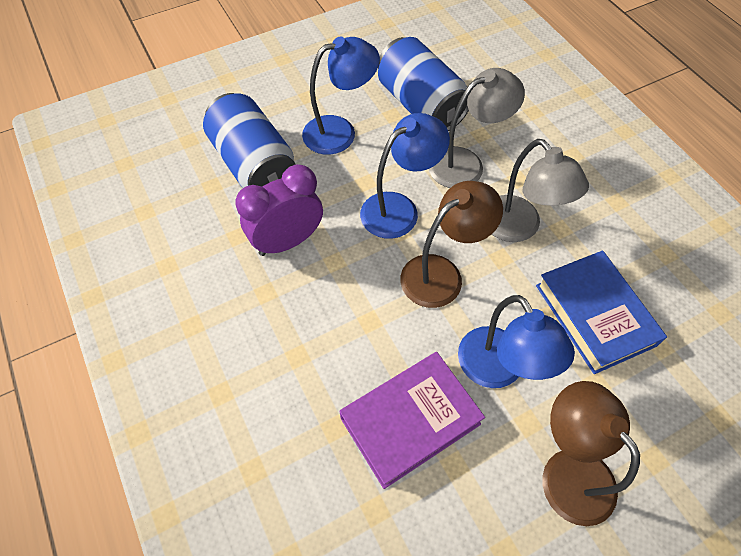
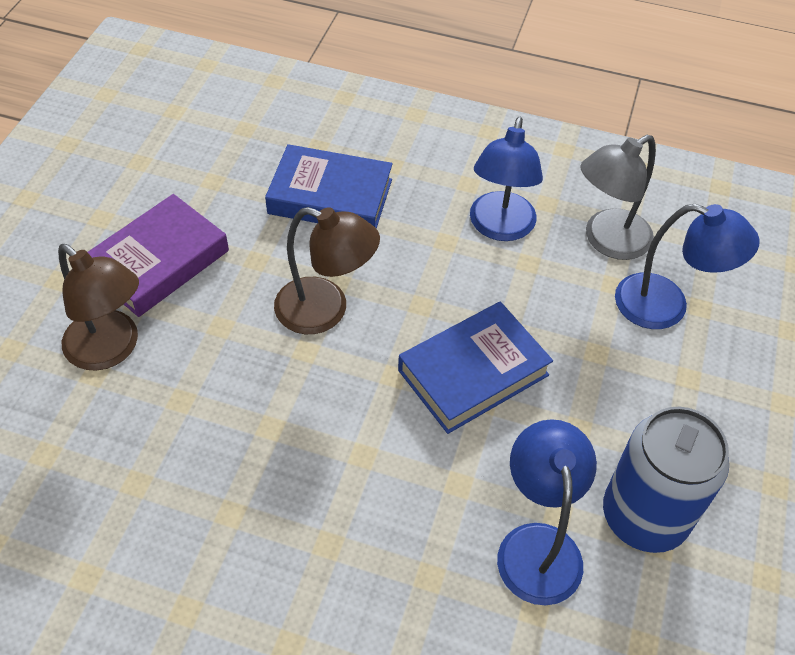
blue book: [536,250,667,374] = 1 -> [265,144,393,229] [398,302,553,434] = 2
blue can: [203,93,296,188] [378,37,469,131] = 2 -> [603,407,729,553] = 1
grey lamp: [429,68,525,188] [492,139,589,242] = 2 -> [580,135,656,260] = 1
purple clock: [236,164,323,256] = 1 -> none = 0

